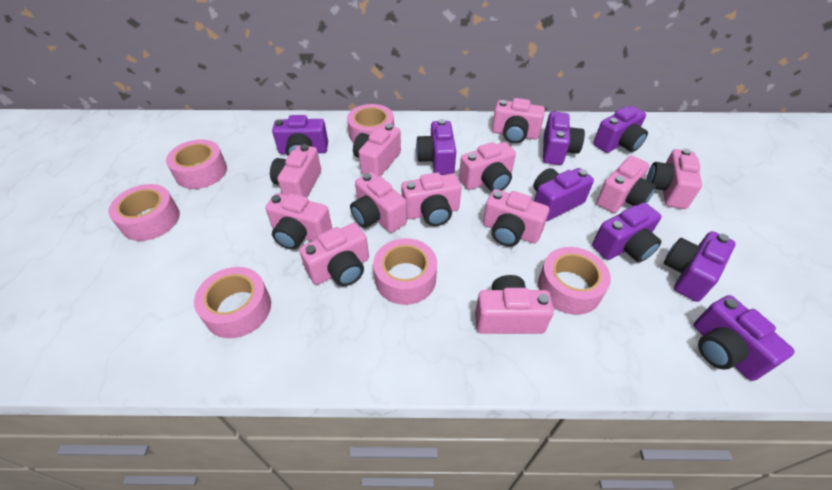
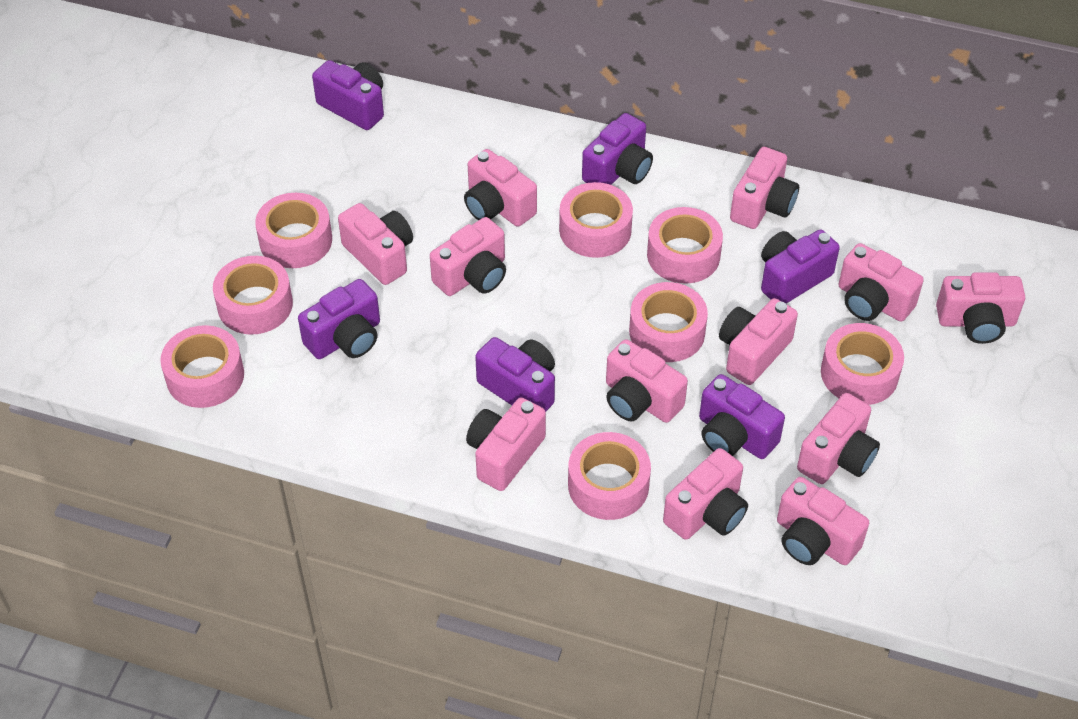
pink tape: [108,184,180,241] [166,139,227,189] [194,267,271,338] [347,104,394,143] [373,238,437,305] [538,247,611,315] = 6 -> [160,325,244,408] [213,256,293,335] [255,193,332,268] [559,182,633,258] [568,432,651,520] [629,282,708,362] [647,207,723,284] [821,323,904,405] = 8
purple camera: [272,115,328,156] [416,119,456,175] [533,168,594,221] [543,111,585,165] [592,203,662,262] [593,106,648,153] [664,231,736,302] [693,295,795,381] = 8 -> [298,279,380,359] [312,60,384,130] [475,337,555,412] [582,113,653,185] [699,374,785,459] [761,230,840,304] = 6

